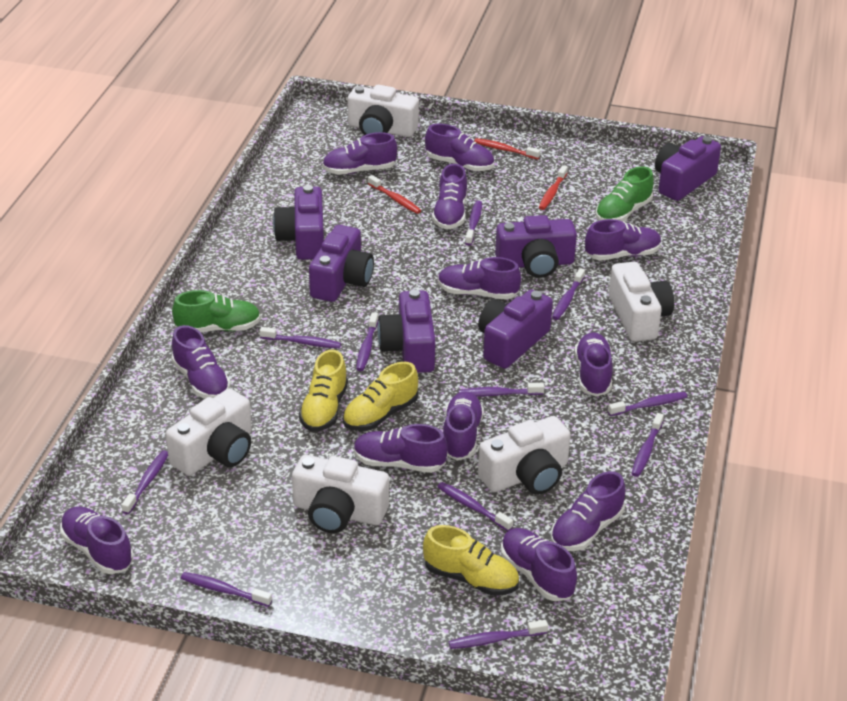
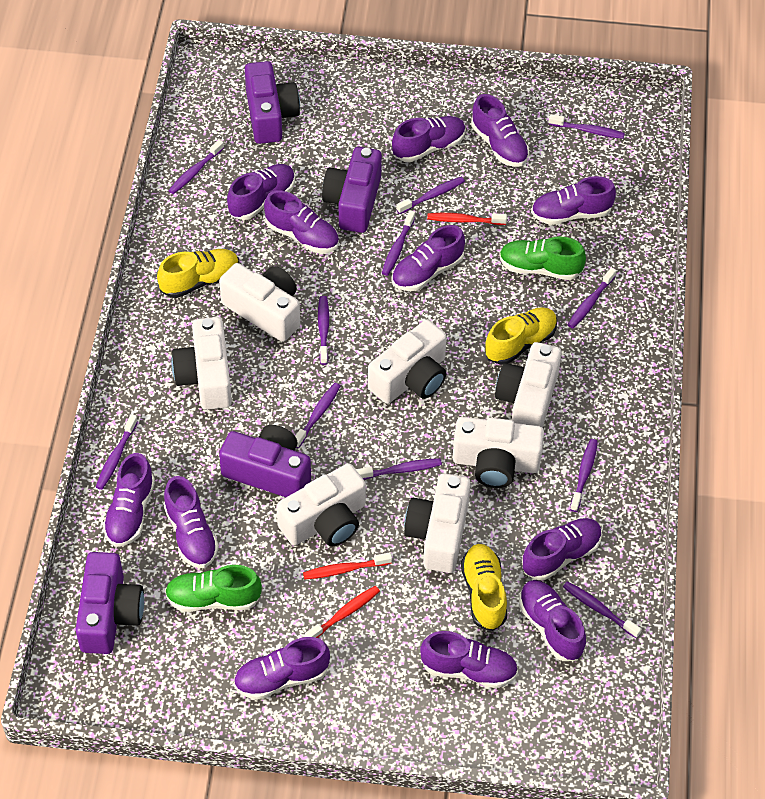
purple camera: [273,185,324,260] [309,225,374,302] [377,289,436,373] [478,290,553,369] [495,215,577,278] [655,136,721,201] = 6 -> [75,552,144,654] [219,425,311,497] [245,61,300,144] [322,147,382,233] = 4
white camera: [166,388,252,476] [292,455,389,533] [348,85,419,137] [478,416,571,494] [609,262,674,342] = 5 -> [171,317,232,410] [219,263,300,342] [276,463,366,546] [368,320,447,404] [404,473,471,573] [452,417,544,488] [495,342,562,428] = 7

